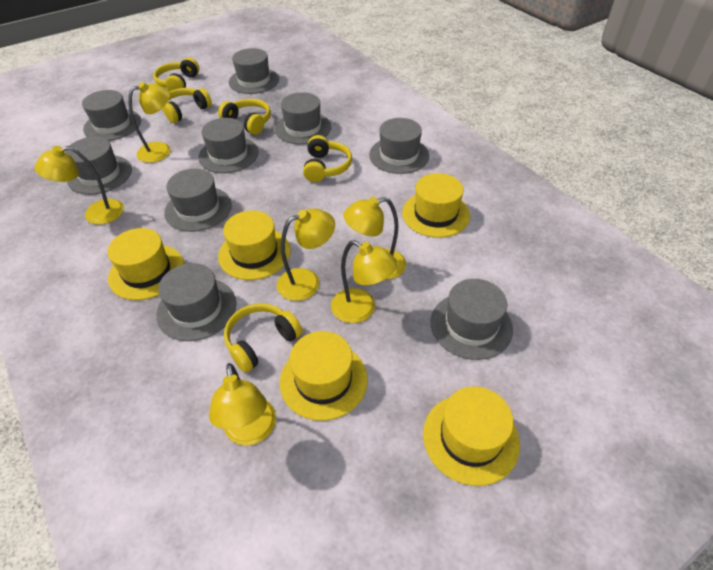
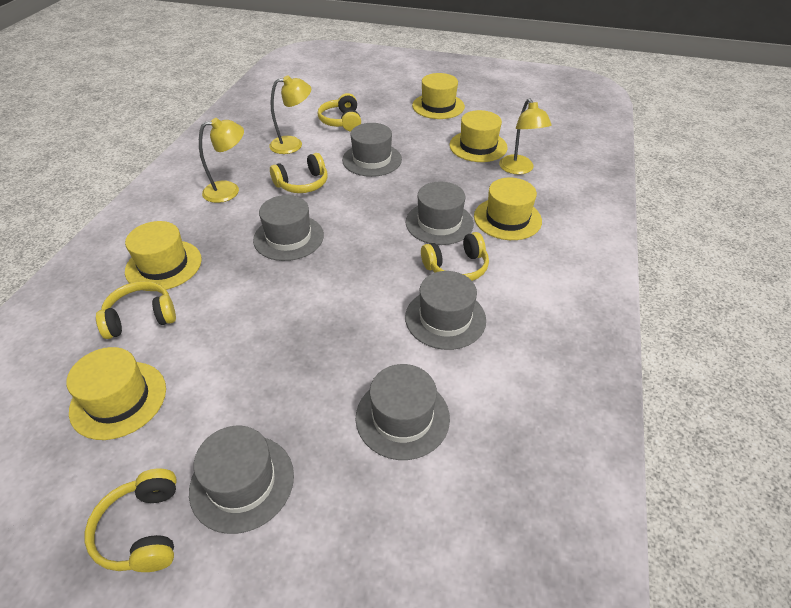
grey hat: [65,137,132,195] [82,90,141,141] [156,263,236,341] [164,169,232,232] [198,118,258,173] [229,48,279,94] [275,92,331,145] [369,118,429,174] [431,279,513,360] = 9 -> [189,426,294,534] [253,195,324,261] [342,123,402,177] [356,364,450,460] [405,271,486,350] [406,182,474,245] = 6
yellow lamp: [34,146,124,224] [128,82,171,163] [209,363,276,446] [277,208,335,301] [331,240,397,323] [343,196,406,280] = 6 -> [199,118,244,203] [269,75,311,154] [499,98,552,175] = 3

